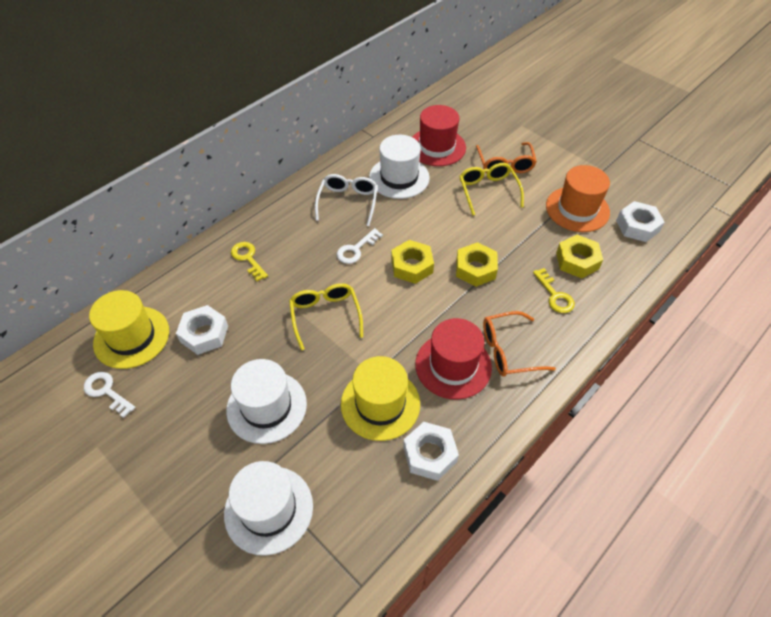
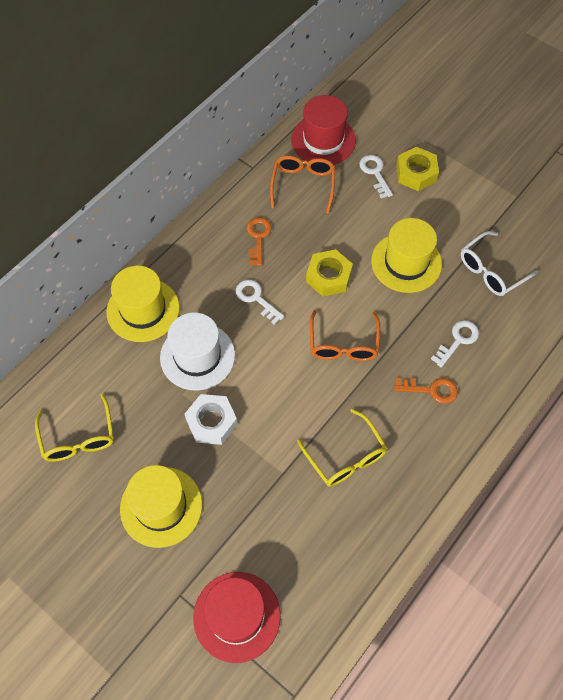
orange hat: [546,165,610,232] = 1 -> none = 0
orange key: none = 0 -> [247,217,272,266] [394,378,458,404] = 2
white hat: [224,461,313,556] [226,359,307,444] [369,135,430,199] = 3 -> [160,313,235,390] = 1
white key: [84,372,136,418] [337,228,383,264] = 2 -> [236,280,284,325] [359,155,393,199] [431,320,479,368] = 3
white nut: [176,305,228,355] [403,422,459,481] [616,201,665,242] = 3 -> [185,394,238,445] = 1
yellow hat: [89,290,169,369] [341,356,420,441] = 2 -> [106,266,180,342] [120,465,202,548] [371,218,442,293] = 3
yellow key: [231,242,268,282] [533,268,575,313] = 2 -> none = 0
yellow nut: [391,240,434,284] [456,242,498,287] [556,235,603,278] = 3 -> [306,249,353,297] [396,147,439,191] = 2

